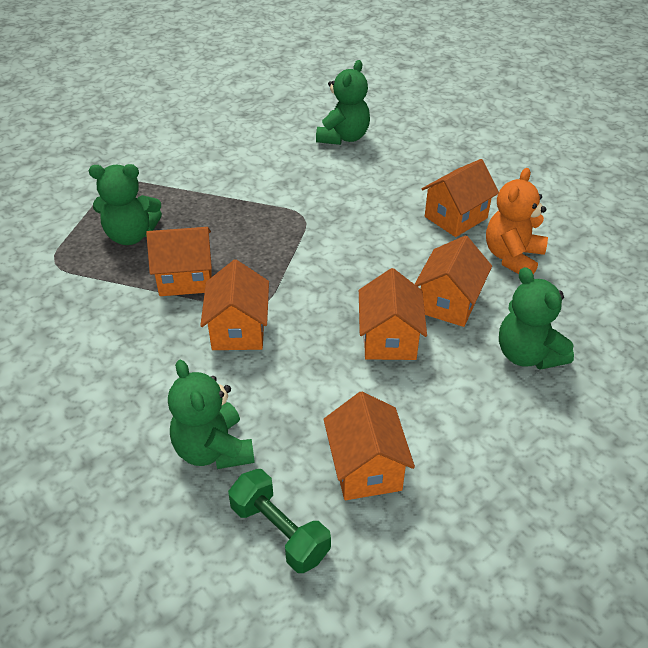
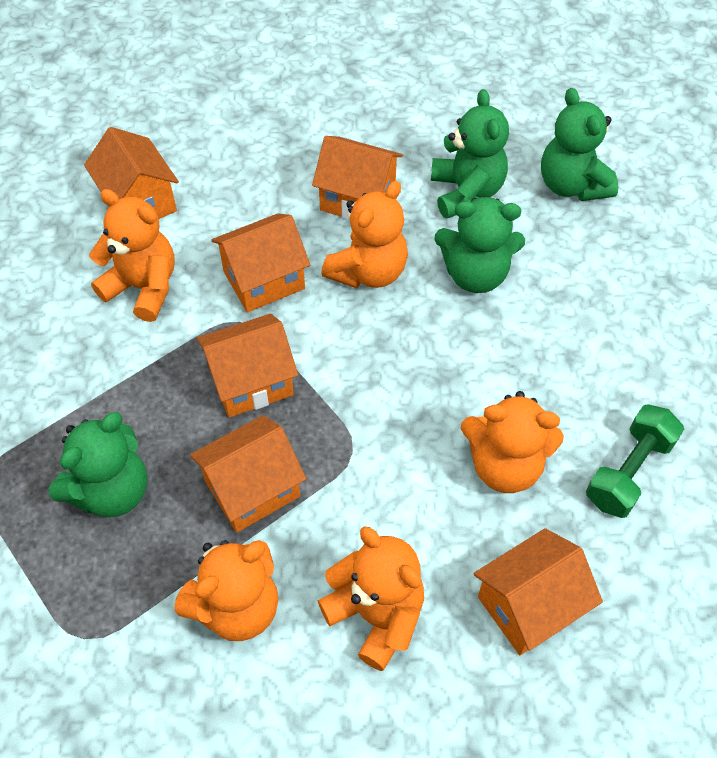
orange teddy bear: [486,168,548,274] = 1 -> [89,189,175,322] [175,540,278,641] [318,526,424,671] [321,181,408,288] [461,391,564,493] = 5

